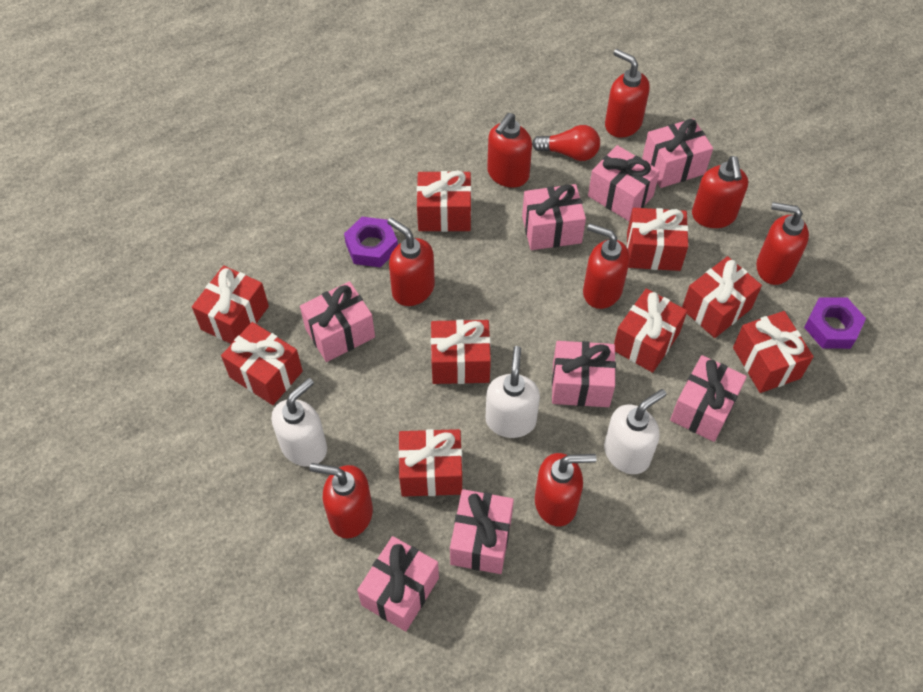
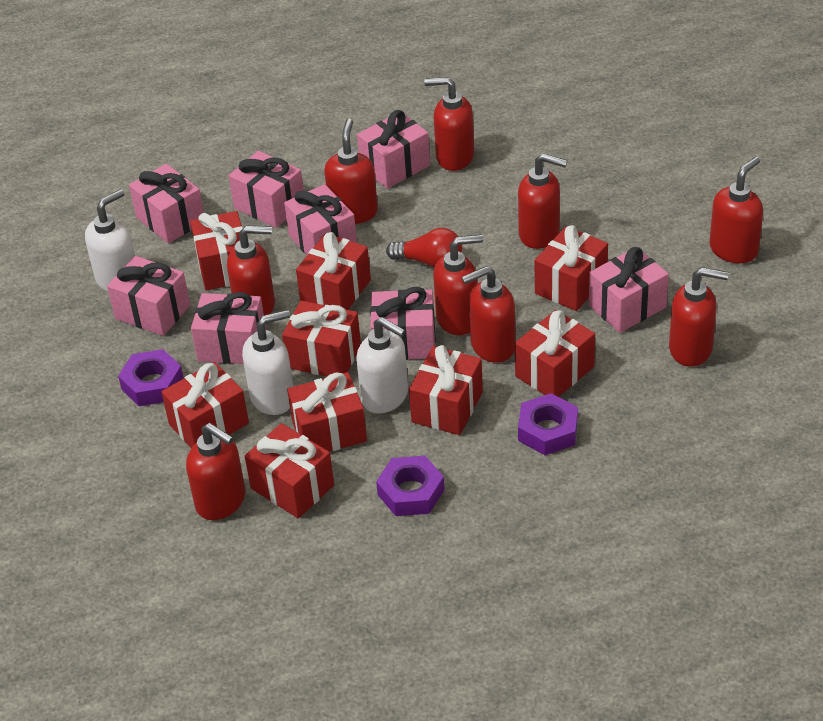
purple nut: [344,217,398,267] [804,297,866,349] = 2 -> [118,349,184,406] [376,456,445,516] [518,393,578,455] = 3
red soap dispenser: [309,463,373,539] [387,218,435,306] [487,113,532,188] [535,453,597,526] [583,223,630,309] [605,49,650,138] [692,156,748,228] [756,202,809,285] = 8 -> [186,423,245,520] [227,225,275,315] [324,119,378,224] [424,77,474,171] [433,234,483,335] [461,266,516,363] [518,153,567,249] [669,267,729,367] [709,157,763,263] = 9

